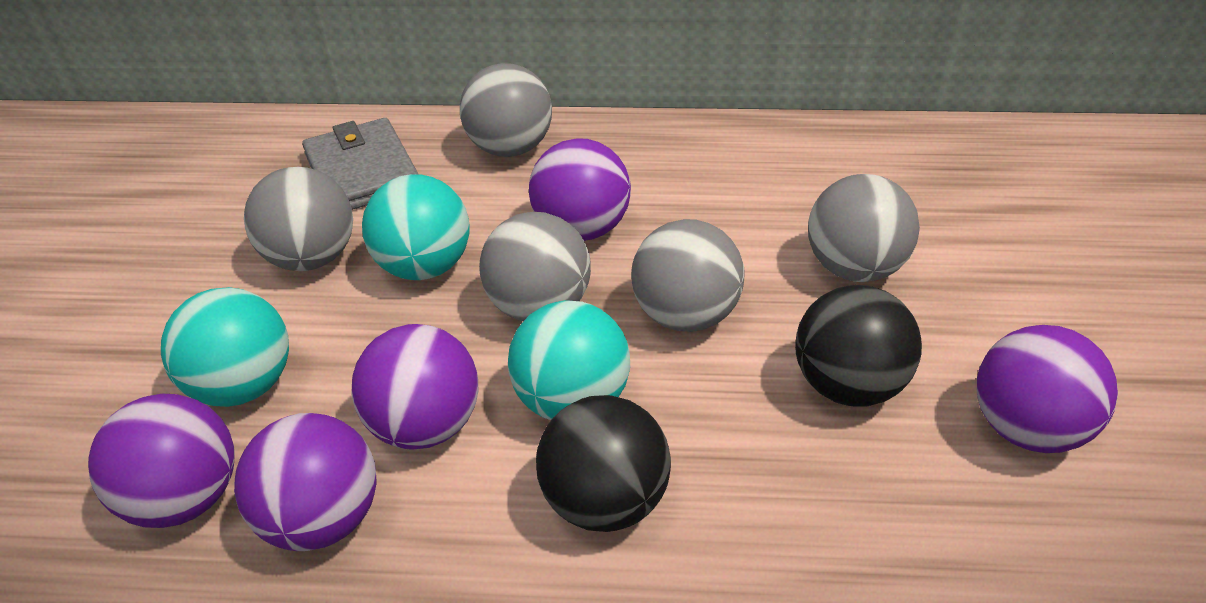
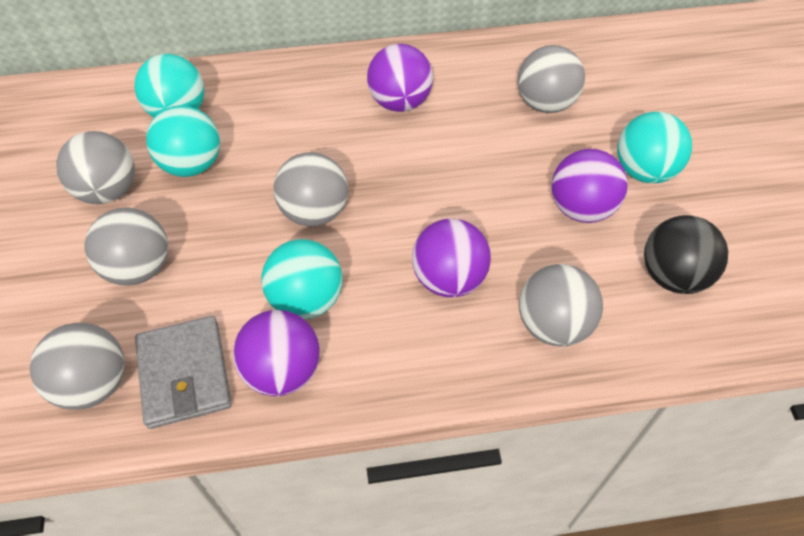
black ball: [536,395,671,532] [795,285,922,407] = 2 -> [644,215,728,294] = 1
grey ball: [244,167,353,271] [460,63,552,157] [479,212,591,321] [631,219,745,332] [808,174,920,282] = 5 -> [30,323,125,410] [56,131,135,204] [85,207,168,286] [273,152,348,227] [518,45,585,113] [519,264,603,347] = 6
purple ball: [88,394,235,528] [234,413,377,551] [351,324,479,449] [529,138,631,241] [977,325,1118,453] = 5 -> [233,310,320,396] [367,44,433,112] [412,218,491,297] [551,149,628,223] = 4
turquoise ball: [161,287,289,407] [362,174,470,280] [508,300,630,420] = 3 -> [134,54,204,117] [146,105,220,177] [261,239,343,320] [617,111,692,184] = 4

